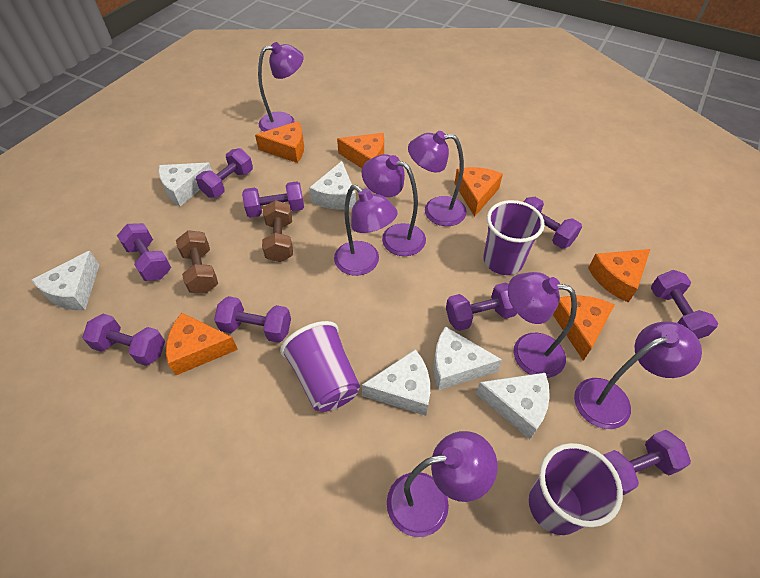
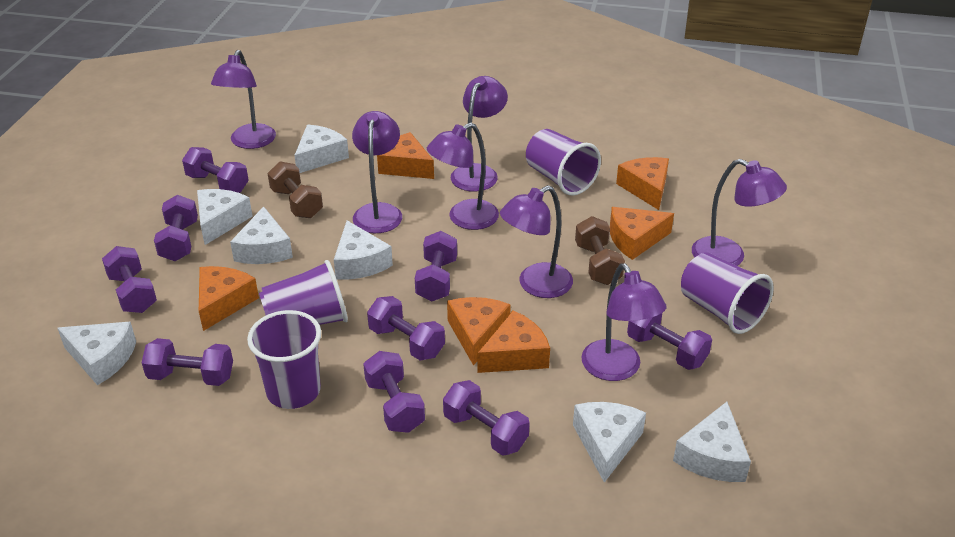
purple cup: [280,321,360,412] [483,200,545,275] [529,443,623,535] = 3 -> [247,310,321,409] [259,260,348,325] [526,129,601,196] [681,252,774,334] = 4
white cheese: [32,251,99,310] [158,163,212,206] [309,161,356,210] [362,349,430,416] [433,326,502,390] [476,373,550,439] = 6 -> [57,322,136,385] [197,189,253,245] [230,206,293,264] [294,125,349,173] [334,221,393,280] [573,402,646,482] [673,402,751,482] = 7

